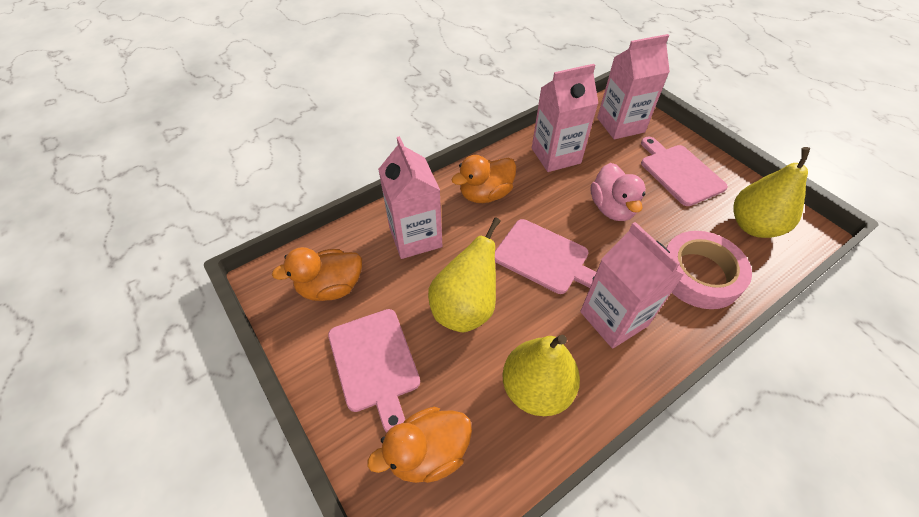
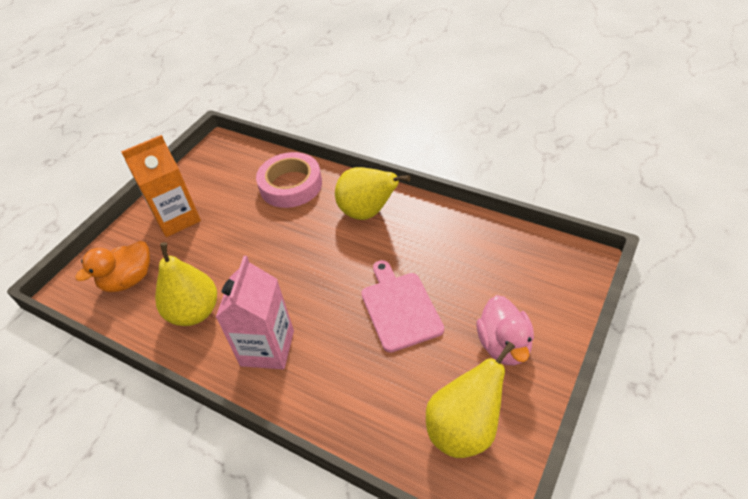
orange carton: none = 0 -> [121,135,201,237] = 1
orange duck: [272,247,362,301] [367,407,472,483] [451,155,517,203] = 3 -> [75,241,150,292] = 1
pink carton: [378,136,442,259] [532,64,598,172] [580,222,684,349] [597,34,670,139] = 4 -> [216,256,294,369] = 1
pink cutting board: [328,309,420,432] [495,219,596,294] [641,137,728,206] = 3 -> [361,260,444,353] = 1

